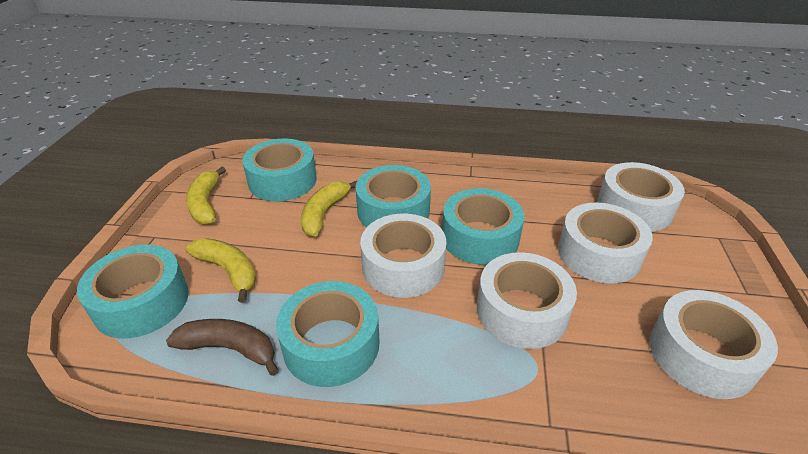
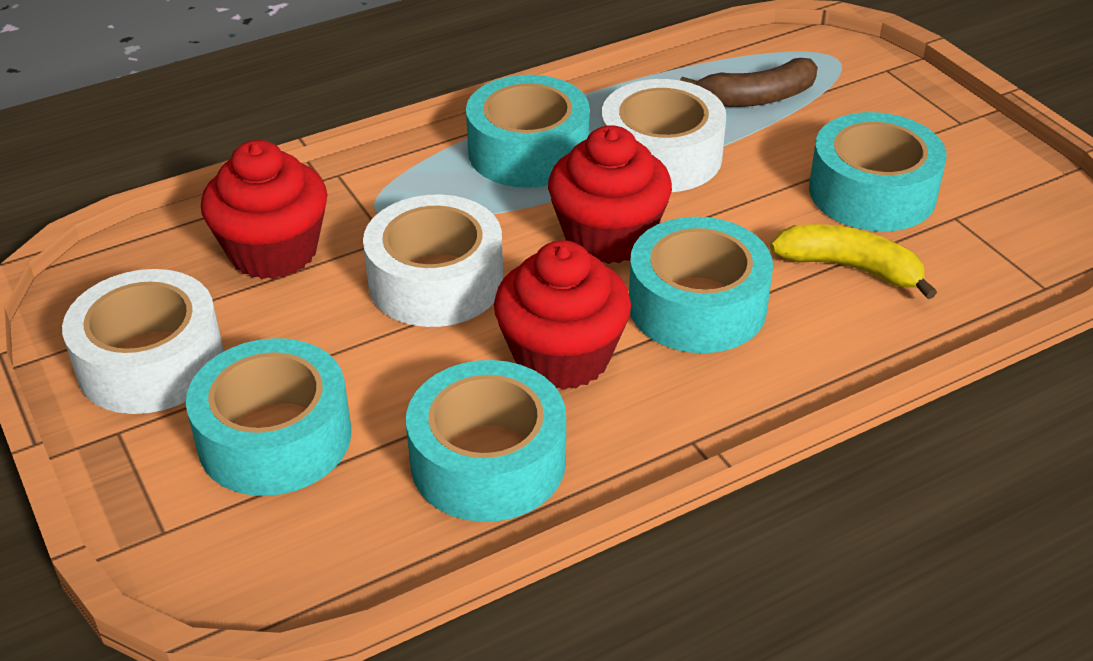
red cupcake: none = 0 -> [201,140,328,279] [494,240,631,390] [548,125,672,264] = 3
white tape: [360,214,447,298] [477,252,577,349] [558,203,653,283] [597,162,685,232] [650,290,778,399] = 5 -> [62,269,224,414] [363,195,503,327] [602,79,726,192] = 3
yellow banana: [185,238,256,303] [186,167,226,225] [301,181,357,237] = 3 -> [770,224,937,299] = 1

